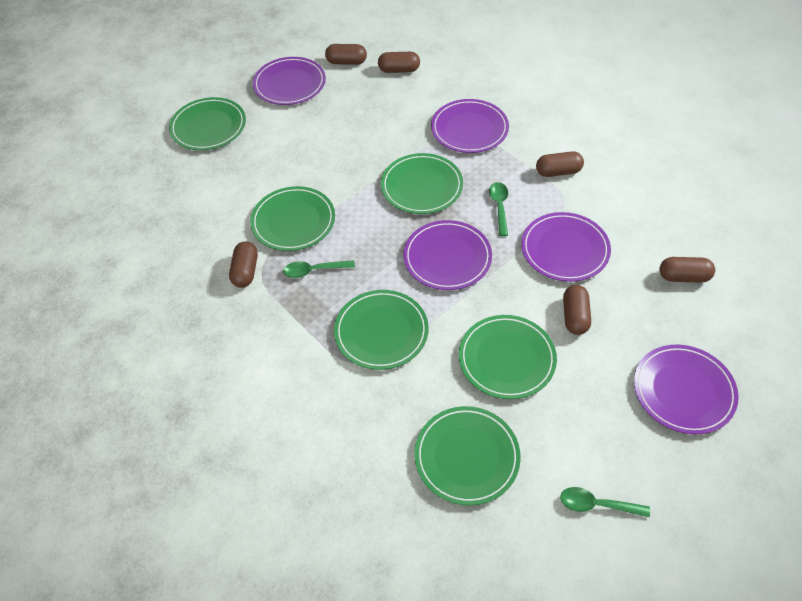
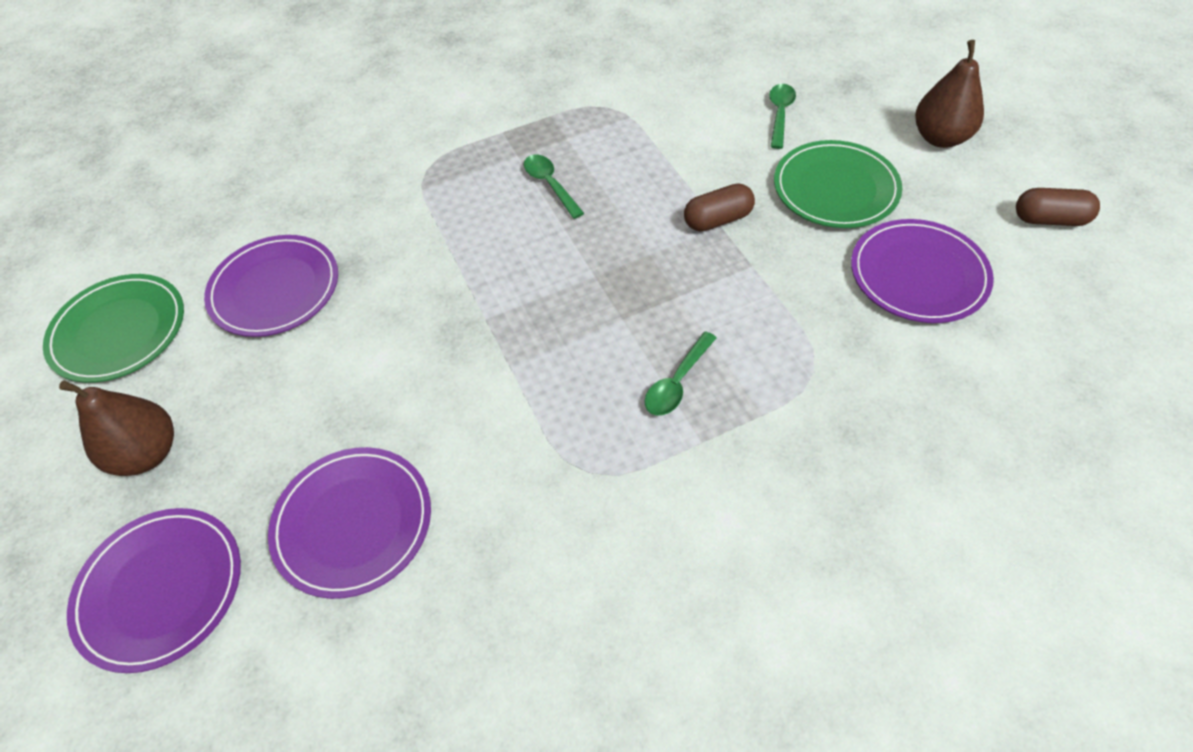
brown capsule: [229,241,258,288] [325,44,367,65] [378,52,420,73] [536,151,584,177] [563,285,591,335] [660,257,715,283] = 6 -> [684,183,755,231] [1016,188,1100,226] = 2
brown pear: none = 0 -> [59,381,174,476] [915,40,984,148] = 2
green plate: [169,97,246,150] [250,186,335,251] [334,290,429,370] [381,153,463,214] [415,406,521,506] [459,315,557,399] = 6 -> [43,274,184,383] [774,140,902,228] = 2
purple plate: [253,57,326,105] [403,220,492,290] [431,99,509,153] [521,212,611,282] [634,345,739,434] = 5 -> [67,508,241,673] [204,235,338,337] [268,447,431,599] [851,219,994,323] = 4

